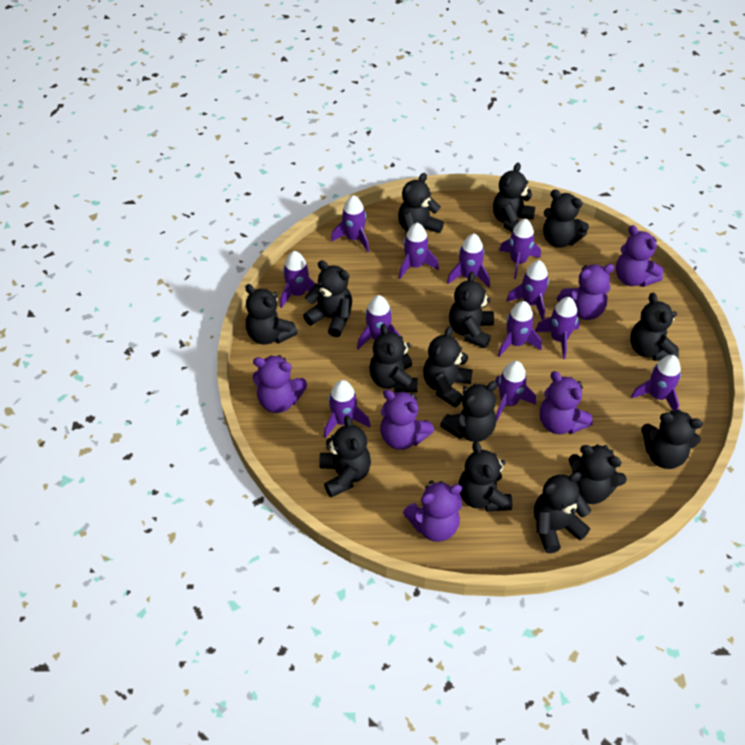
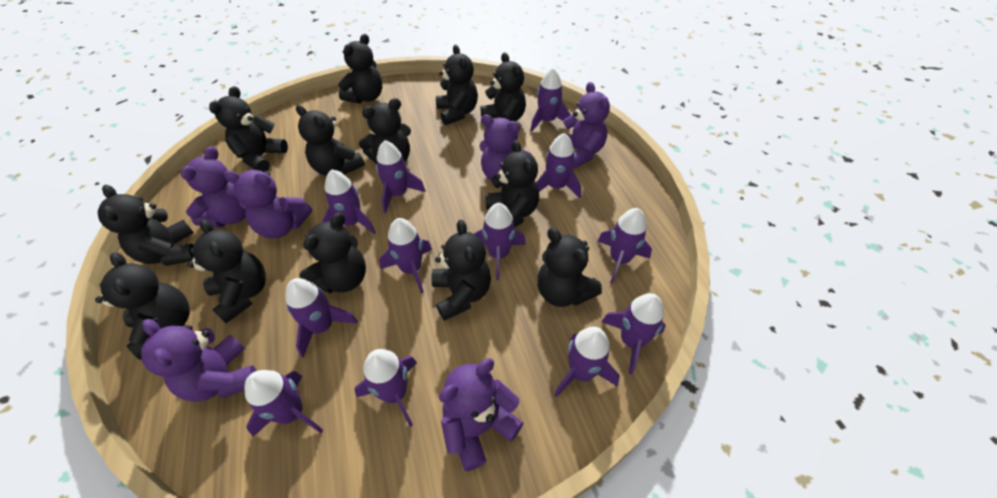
black teddy bear: [245,284,298,345] [303,260,352,337] [319,415,371,497] [369,324,418,393] [398,173,444,234] [423,326,473,407] [440,381,497,442] [449,272,494,348] [459,441,512,511] [493,163,535,232] [534,472,591,553] [543,189,589,248] [569,444,627,504] [630,293,679,361] [641,409,703,469] = 15 -> [95,252,190,360] [98,185,194,266] [188,219,266,323] [209,86,288,172] [296,105,365,176] [300,213,366,293] [338,34,382,103] [359,98,411,164] [431,220,491,321] [436,45,478,125] [480,52,526,122] [485,140,539,227] [537,228,602,307] = 13

